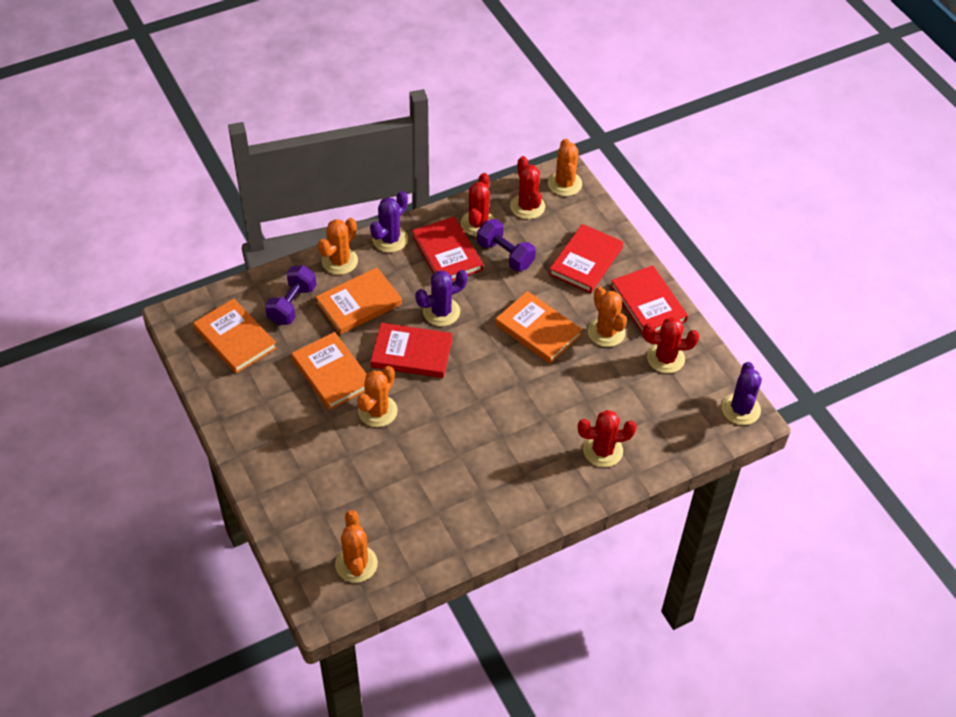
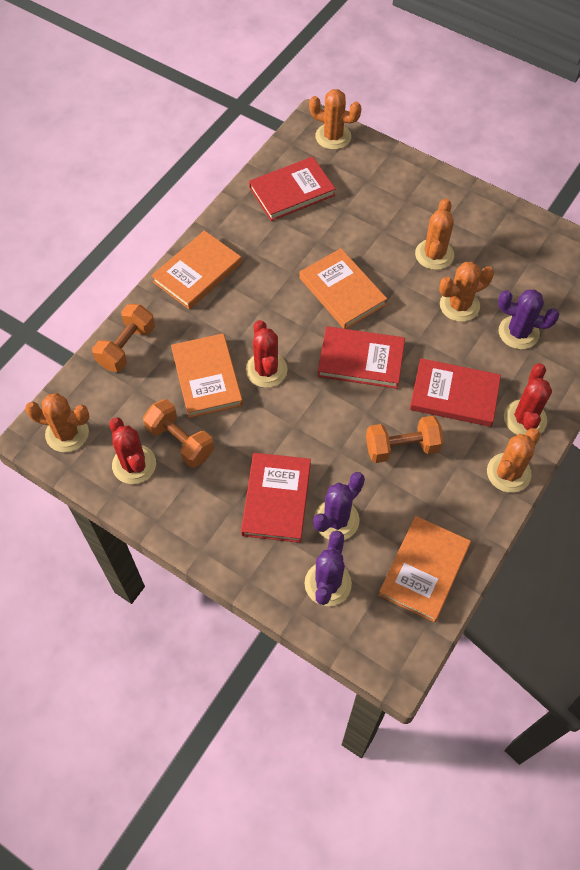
orange dumbbell: none = 0 -> [92,304,155,372] [143,399,214,468] [366,416,444,463] = 3
purple dumbbell: [265,265,316,325] [477,219,536,271] = 2 -> none = 0
red cactus: [461,173,495,237] [510,156,545,219] [578,410,637,467] [643,317,699,373] = 4 -> [109,417,156,484] [246,320,288,388] [504,363,552,435] = 3

